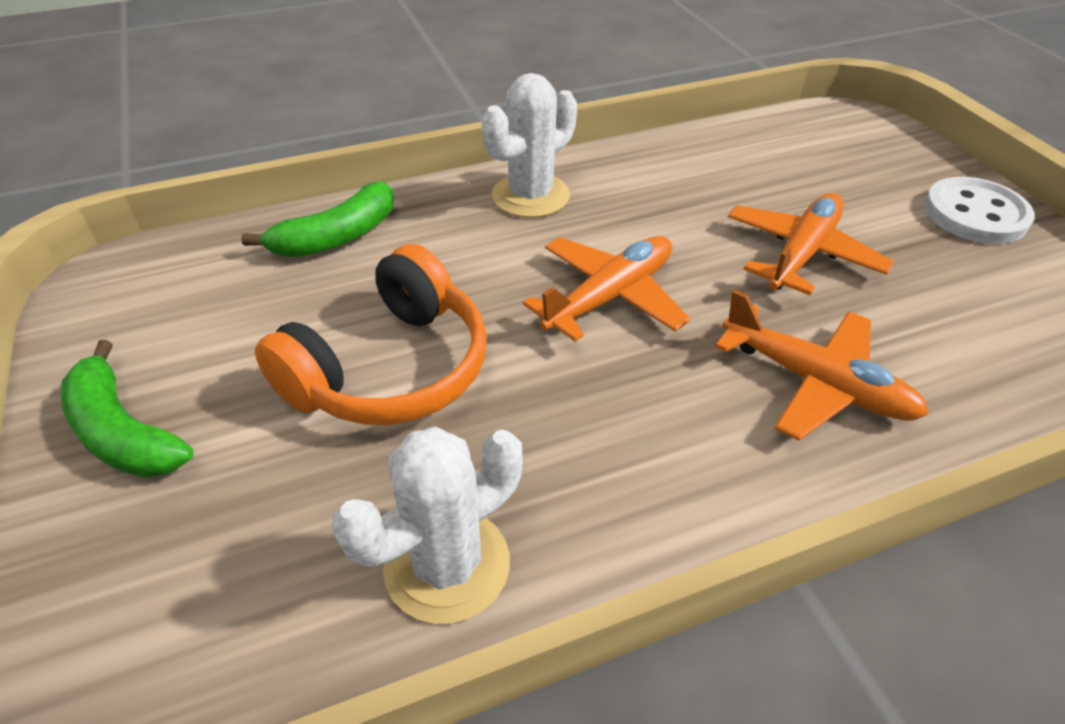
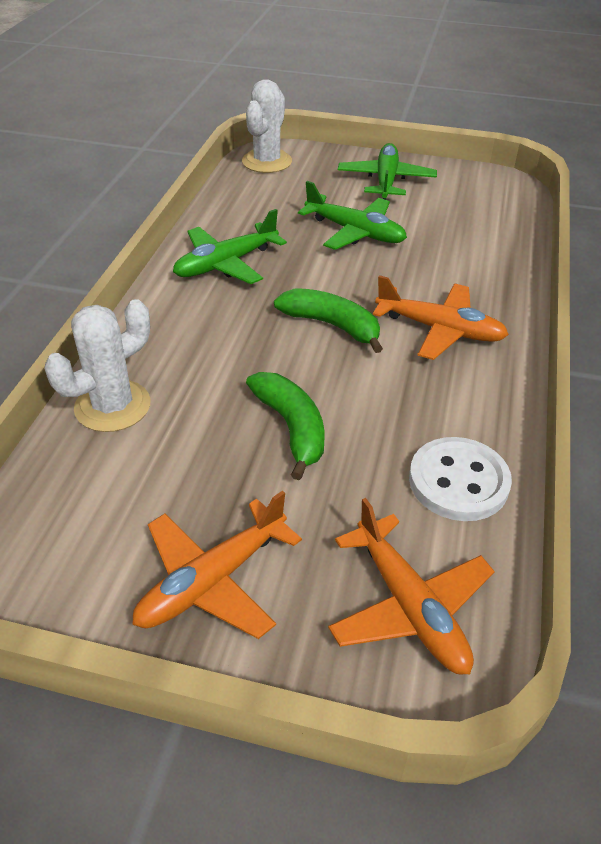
green plane: none = 0 -> [173,209,287,284] [298,181,407,250] [338,143,437,200] = 3
orange headphones: [255,244,487,425] = 1 -> none = 0

